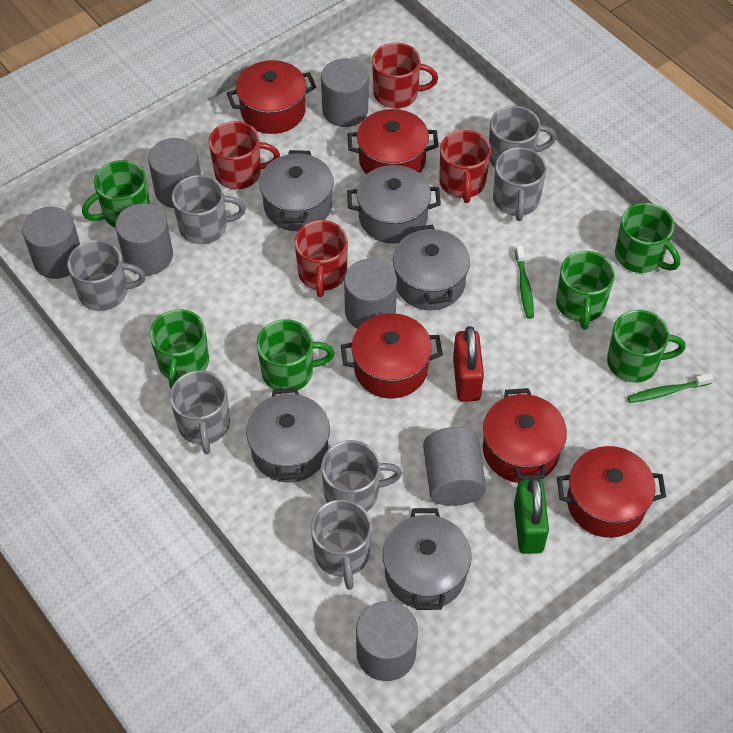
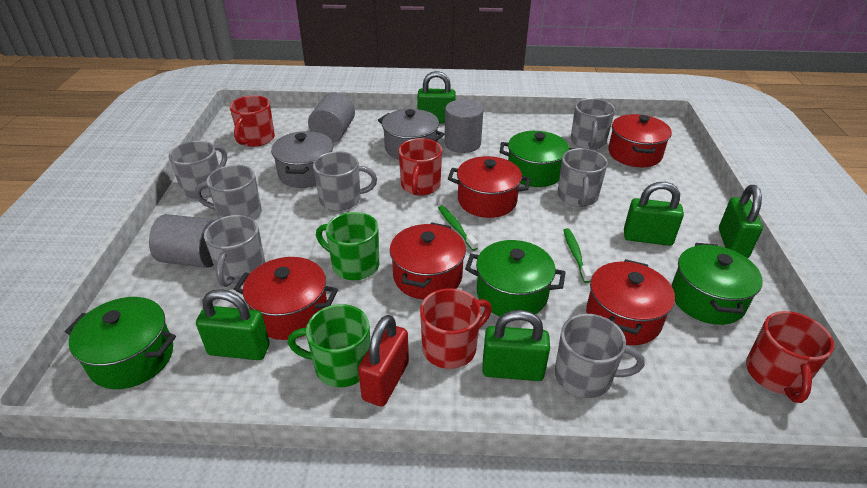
green mug: [82,160,150,227] [150,309,209,388] [257,319,335,390] [556,251,615,329] [607,310,686,383] [615,203,680,273] = 6 -> [288,304,370,387] [316,212,379,280] = 2
green padlock: [514,477,549,554] = 1 -> [196,289,270,360] [417,71,456,124] [482,310,550,381] [624,182,684,246] [719,185,763,258] = 5
green pot: none = 0 -> [65,297,176,389] [465,240,566,317] [500,131,575,187] [671,243,763,325] = 4
grey cylinder: [22,207,80,279] [115,203,173,275] [148,138,201,208] [321,58,368,127] [344,259,397,329] [356,601,418,681] [423,427,486,506] = 7 -> [149,214,216,268] [308,92,355,142] [444,99,483,153] = 3
grey pot: [246,388,330,483] [259,150,334,231] [347,165,441,243] [383,508,471,610] [393,225,470,310] = 5 -> [271,131,333,188] [378,109,445,160] = 2

